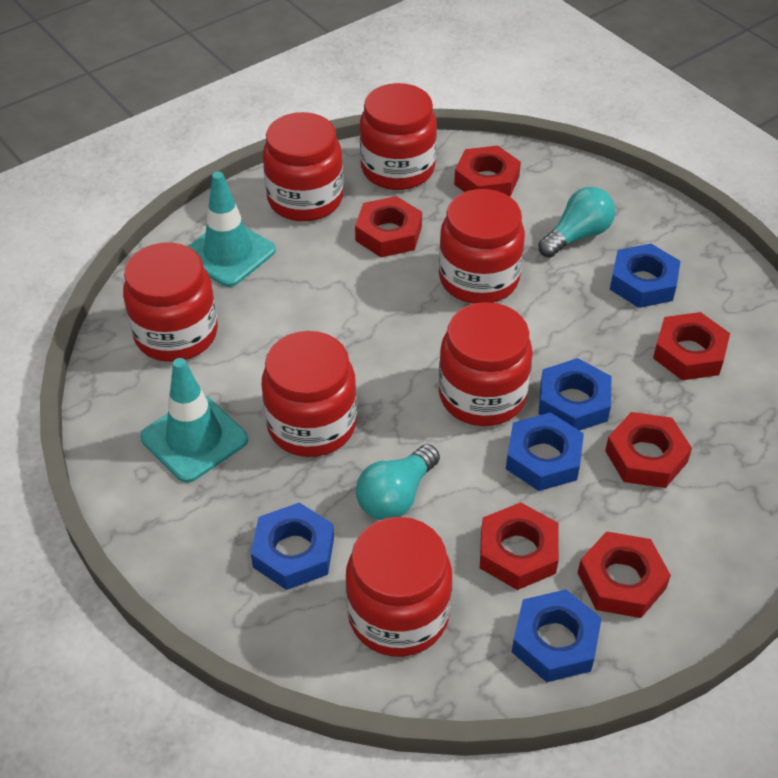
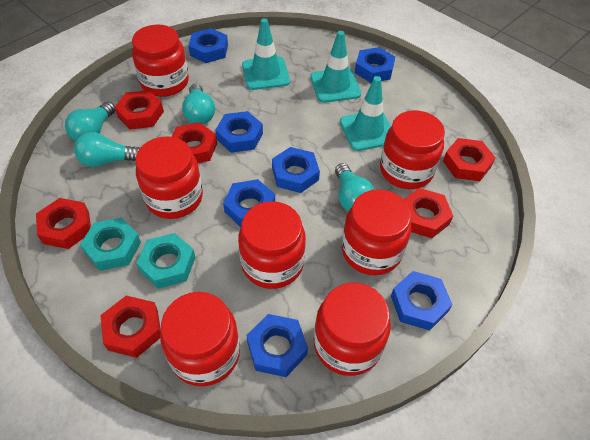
blue nut: [251,503,334,590] [506,412,584,491] [512,589,602,682] [539,358,611,431] [610,244,681,308] = 5 -> [188,28,228,63] [215,111,263,153] [223,179,275,227] [247,314,308,377] [272,147,320,193] [355,47,395,83] [391,271,453,330] = 7
turquoise light bulb: [356,444,440,520] [538,187,615,258] = 2 -> [65,102,115,141] [74,132,140,167] [182,83,215,124] [335,163,375,212] = 4
turquoise nut: none = 0 -> [80,218,141,271] [136,233,196,289] = 2
turquoise traffic cone: [140,358,248,483] [187,172,276,287] = 2 -> [242,18,290,90] [310,31,361,103] [340,76,391,151] = 3

